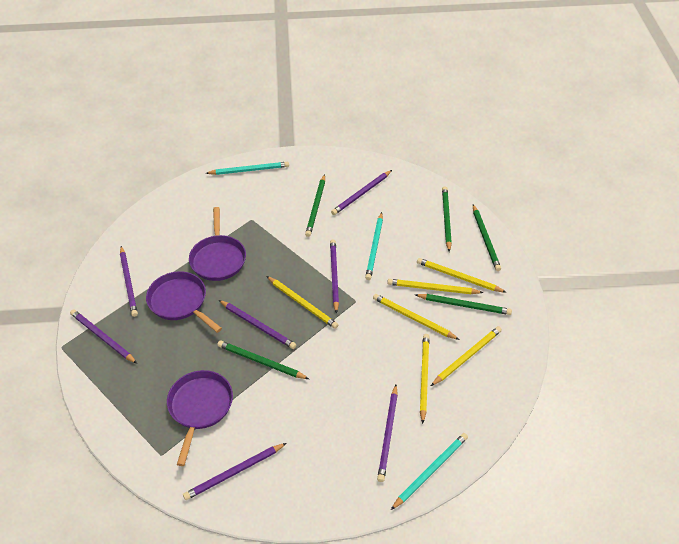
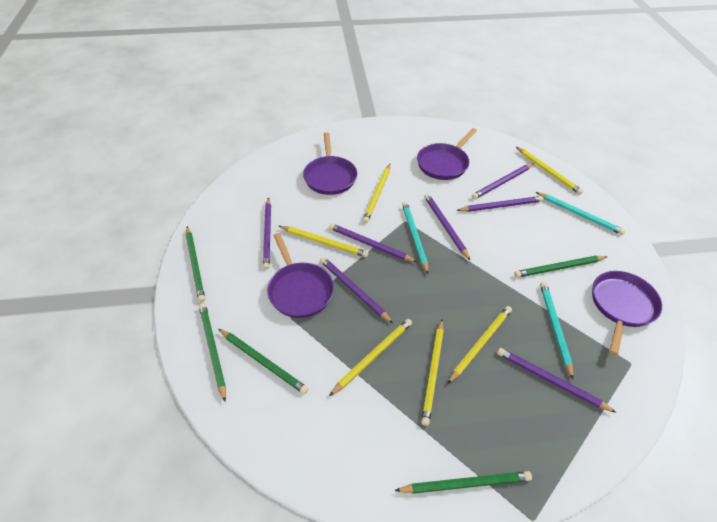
purple pan: [146,271,222,333] [167,370,233,466] [189,207,246,281] = 3 -> [267,233,334,318] [303,132,357,195] [417,128,477,180] [592,271,662,355] = 4

